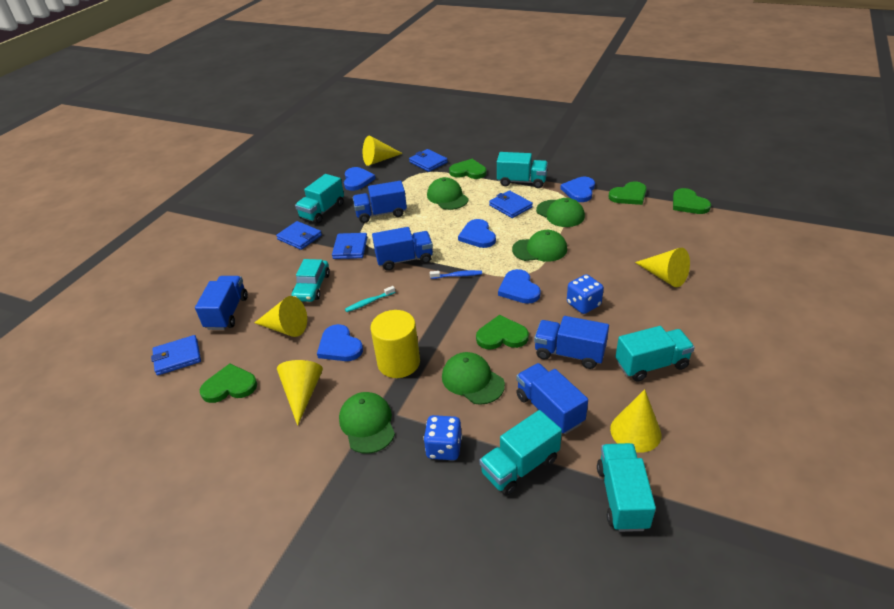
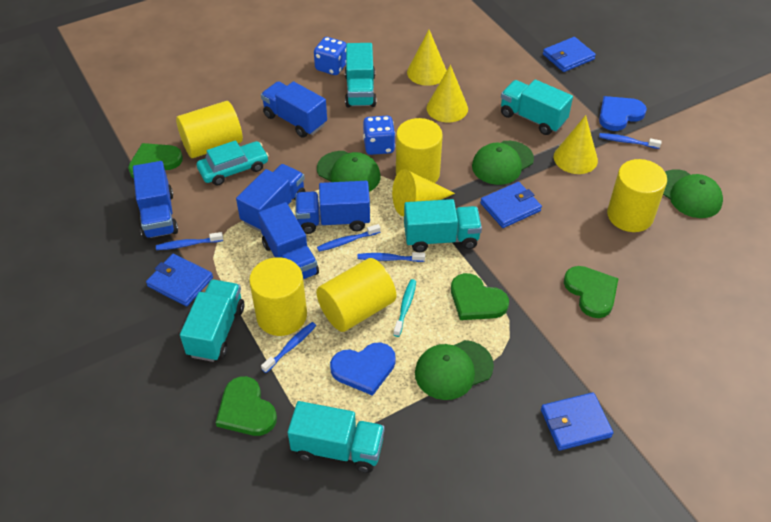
blue heart: [317,324,363,361] [344,167,376,191] [458,219,496,248] [498,269,541,304] [560,177,595,202] = 5 -> [330,343,396,396] [599,96,647,131] = 2
blue toothbrush: [430,270,482,279] = 1 -> [156,232,223,250] [261,322,316,373] [317,224,381,252] [357,252,425,262] [599,133,662,149] = 5
blue wallet: [151,335,201,375] [276,221,322,250] [332,233,367,259] [409,149,448,172] [489,190,533,218] = 5 -> [146,254,213,306] [480,182,542,228] [541,392,613,451] [543,37,596,72] = 4
green cap: [339,392,395,454] [427,177,469,210] [442,352,505,405] [512,230,567,262] [536,198,585,227] = 5 -> [317,151,381,192] [415,340,494,400] [472,141,534,185] [663,170,723,218] = 4
green heart: [200,364,257,403] [449,159,486,179] [476,315,529,350] [608,181,647,205] [673,188,711,214] = 5 -> [128,143,183,179] [216,376,277,436] [451,273,509,320] [564,266,619,318] = 4
yellow cone: [254,296,307,337] [277,360,323,426] [363,135,403,166] [610,389,661,453] [635,248,690,287] = 5 -> [392,169,455,216] [407,30,447,86] [426,65,468,123] [554,115,598,174] = 4
yellow cylinder: [371,310,420,378] = 1 -> [176,101,243,158] [249,257,307,336] [316,258,396,332] [396,118,443,183] [607,159,667,232] = 5

